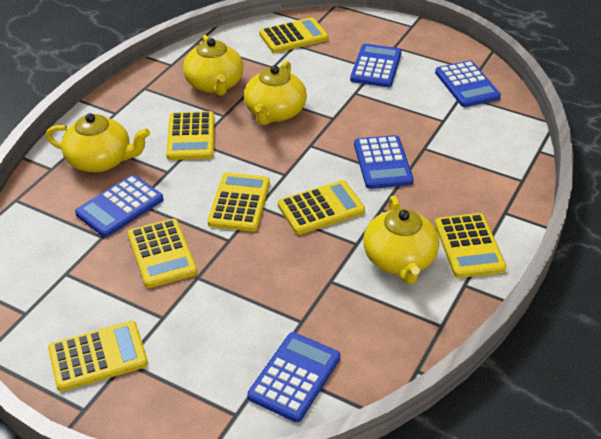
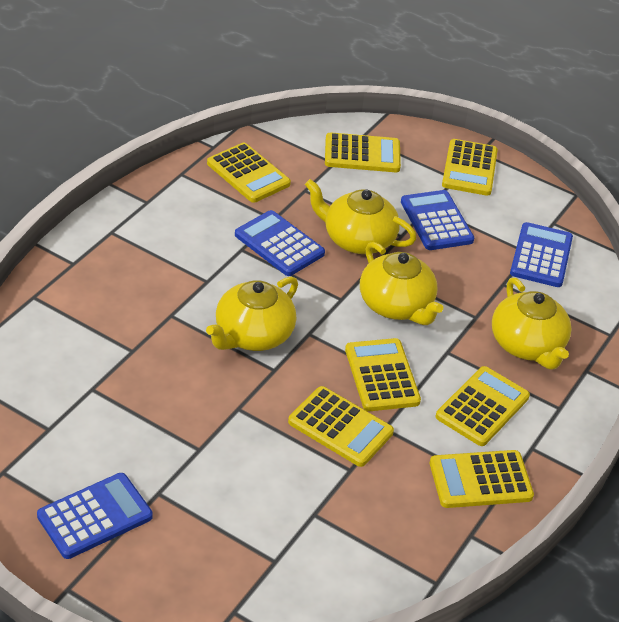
blue calculator: [75,175,164,237] [247,332,340,422] [350,44,402,87] [354,135,414,189] [435,61,501,107] = 5 -> [37,473,153,559] [235,210,325,276] [401,190,474,250] [510,222,573,287] = 4

